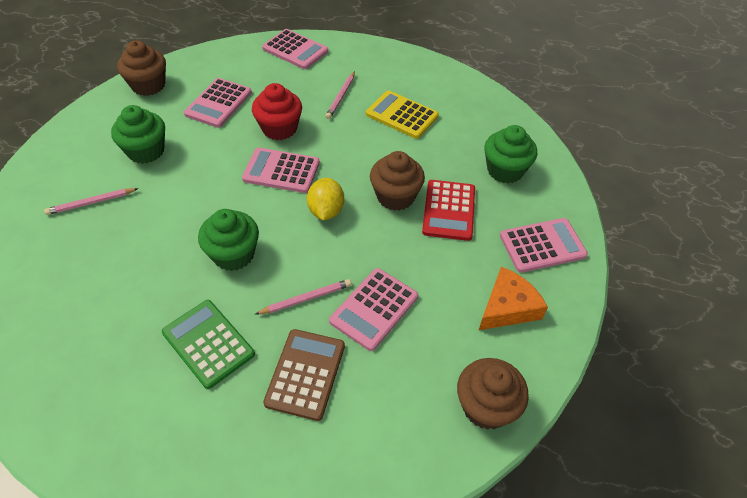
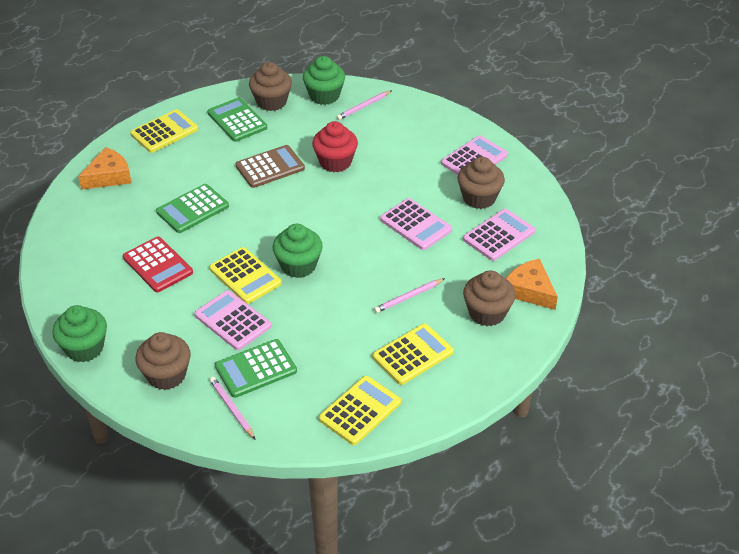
brown cupcake: [117,40,166,96] [370,151,425,211] [457,358,529,430] = 3 -> [135,332,191,390] [249,62,292,111] [457,157,505,209] [463,270,515,326] = 4
green calculator: [162,300,255,389] = 1 -> [156,184,229,233] [207,98,267,142] [215,339,297,398] = 3
orange cheese: [479,267,548,330] = 1 -> [78,147,131,190] [506,259,558,310] = 2
pink calculator: [184,78,252,128] [242,148,320,193] [262,29,328,69] [329,268,418,351] [500,218,588,273] = 5 -> [194,290,271,350] [380,198,452,250] [441,135,508,175] [463,209,535,261] = 4
yellow calculator: [366,91,439,139] = 1 -> [130,109,198,153] [209,247,282,304] [319,376,401,445] [373,323,454,385] = 4
yellow lemon: [307,178,344,220] = 1 -> none = 0

